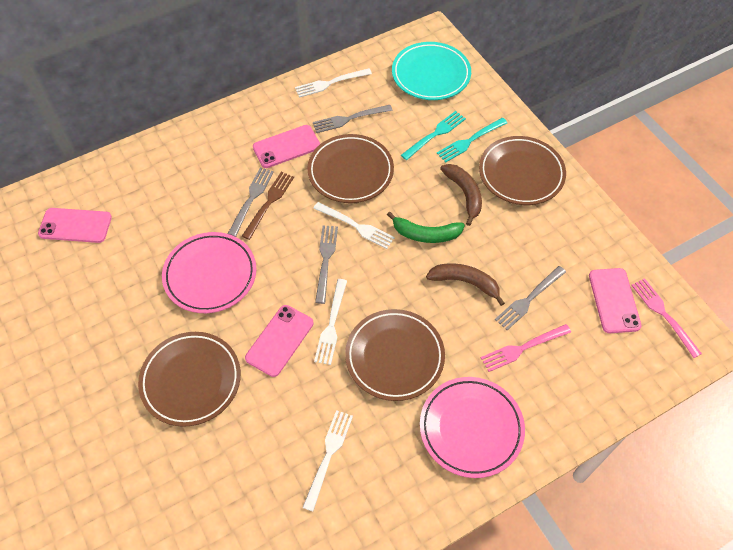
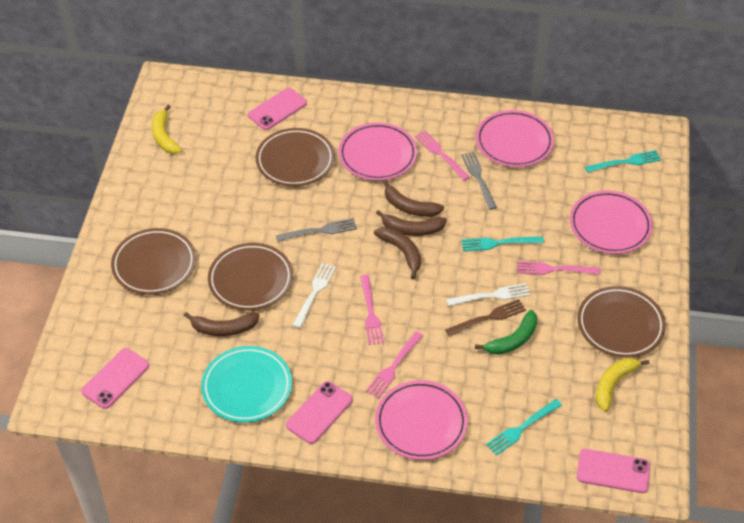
brown banana: [426,263,505,306] [440,164,482,226] = 2 -> [184,312,260,336] [374,227,421,279] [376,210,447,236] [383,180,444,217] = 4
grey fork: [228,167,274,237] [313,105,392,133] [315,225,338,304] [495,266,566,330] = 4 -> [276,218,357,242] [461,152,497,210] = 2
pink fork: [481,324,571,372] [631,278,702,358] = 2 -> [360,275,384,345] [366,331,423,398] [415,131,470,181] [517,261,601,275] = 4
pink plate: [162,232,256,313] [420,377,525,478] = 2 -> [338,122,417,181] [375,380,468,460] [476,110,554,167] [570,190,653,254] = 4
turquoise fork: [401,111,466,160] [437,118,507,162] = 2 -> [461,236,544,251] [486,399,562,456] [585,150,661,173] = 3
white fork: [295,68,372,98] [302,410,353,511] [313,202,395,249] [314,279,347,365] = 4 -> [292,263,336,328] [446,283,530,306] = 2
yellow banana: none = 0 -> [152,105,182,154] [596,358,649,412] = 2

